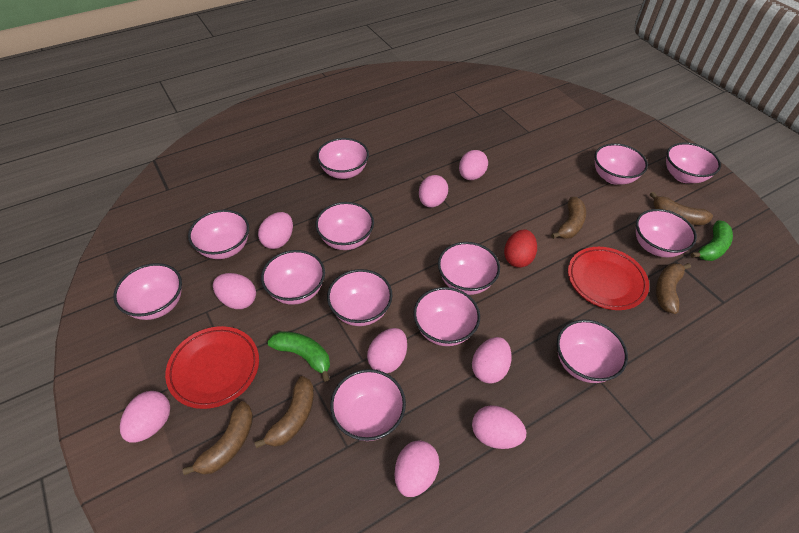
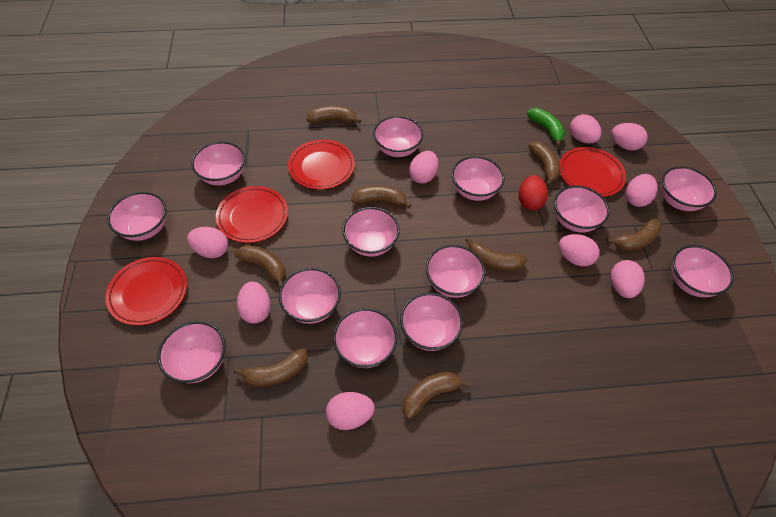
brown banana: [182,401,253,475] [254,376,314,449] [551,197,586,239] [650,192,713,225] [656,263,691,314] = 5 -> [234,245,286,288] [234,348,307,387] [307,106,361,123] [351,185,411,208] [402,372,470,419] [465,237,527,271] [528,142,560,186] [606,219,661,251] = 8
green banana: [267,331,330,382] [691,220,733,261] = 2 -> [527,108,565,147] = 1
red plate: [165,326,259,409] [568,247,649,310] = 2 -> [105,257,187,326] [216,186,288,243] [288,139,355,189] [559,147,626,197] = 4

